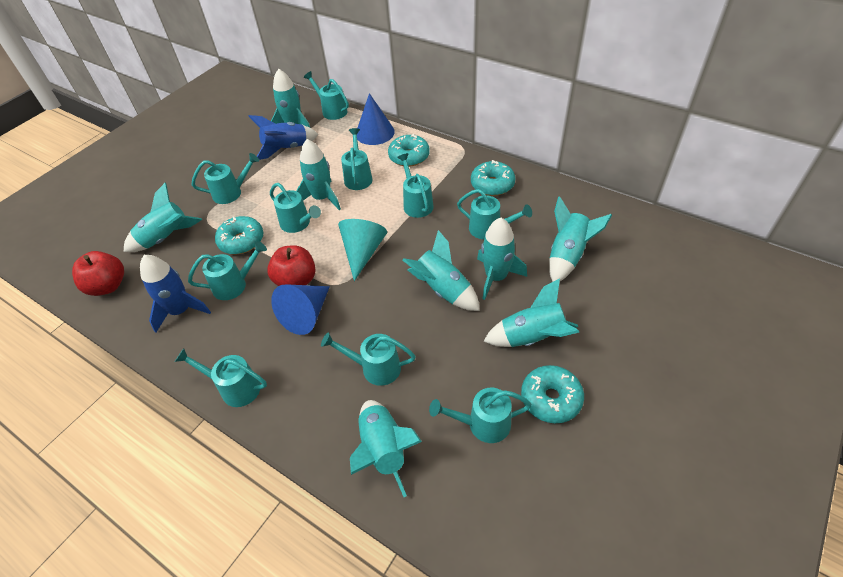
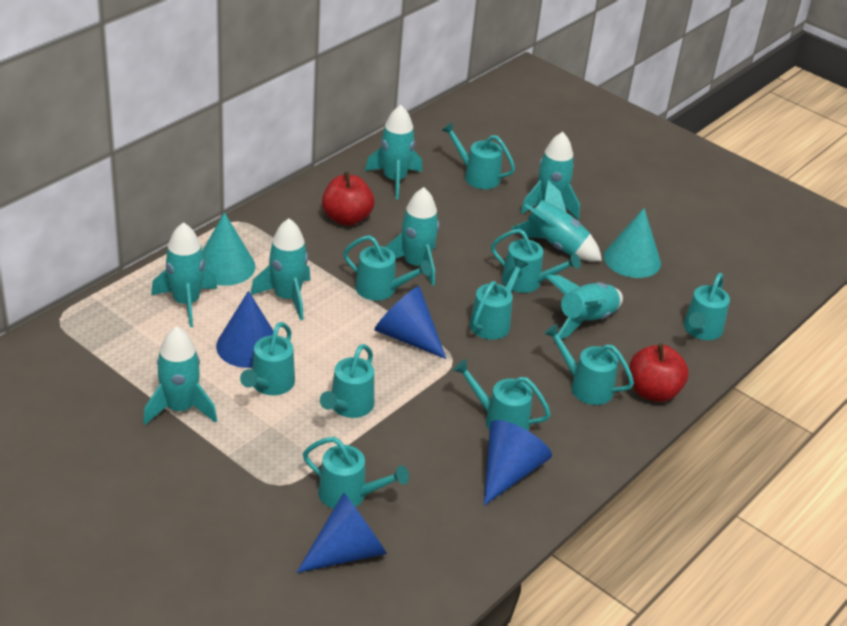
blue cone: [271,284,330,335] [357,93,395,145] = 2 -> [216,291,274,368] [296,492,387,573] [374,286,446,359] [484,420,552,506] = 4
blue rocket: [140,255,211,333] [249,115,318,160] = 2 -> none = 0
turquoise cone: [338,219,387,281] = 1 -> [202,212,256,286] [604,208,661,278] = 2
turquoise donut: [215,216,263,254] [388,134,430,167] [471,160,515,196] [521,365,584,423] = 4 -> none = 0

